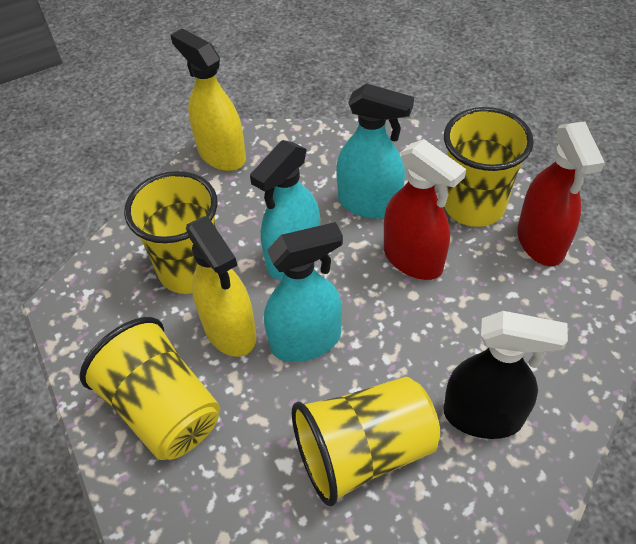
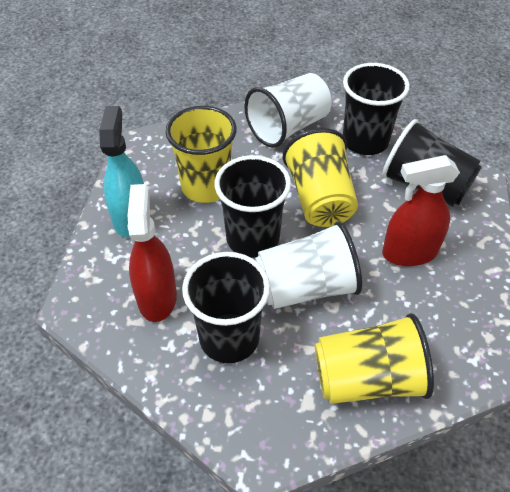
black cup: none = 0 -> [182,252,270,363] [215,155,291,258] [343,63,410,155] [382,119,482,207] = 4
black spray bottle: [443,311,568,439] = 1 -> none = 0
turquoise spray bottle: [250,140,321,280] [264,222,343,362] [336,83,414,219] = 3 -> [99,106,144,238] = 1
white cup: none = 0 -> [244,73,331,148] [255,221,362,309] = 2
yellow cup: [80,317,220,460] [124,171,218,294] [292,377,440,507] [444,107,534,227] = 4 -> [165,106,237,203] [283,128,358,227] [315,313,434,404] = 3
yellow spray bottle: [171,29,246,171] [186,216,256,357] = 2 -> none = 0

